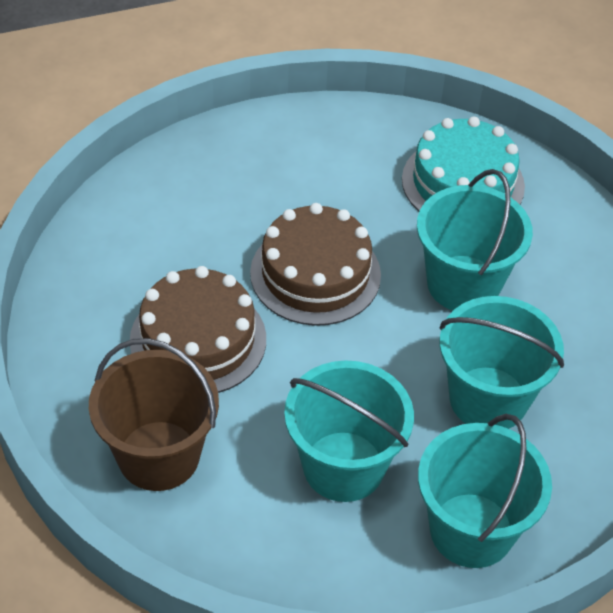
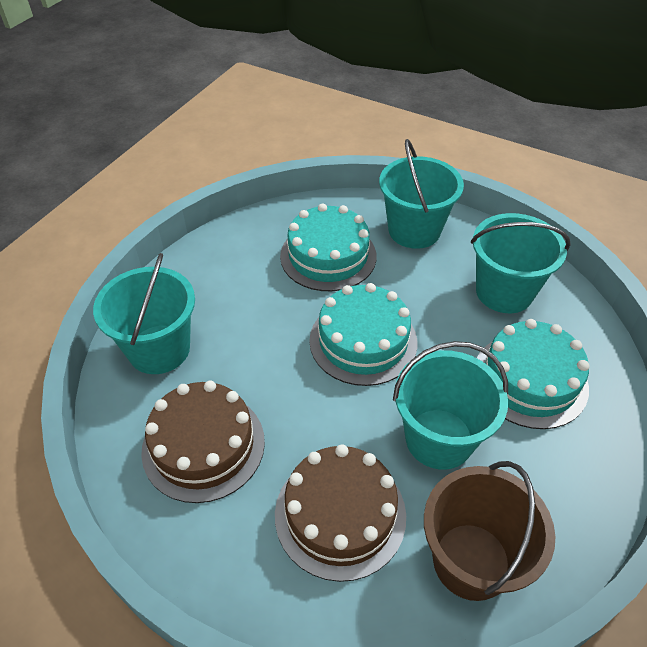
turquoise cake: [402,116,525,211] = 1 -> [280,203,376,291] [309,283,417,386] [477,319,590,429] = 3

